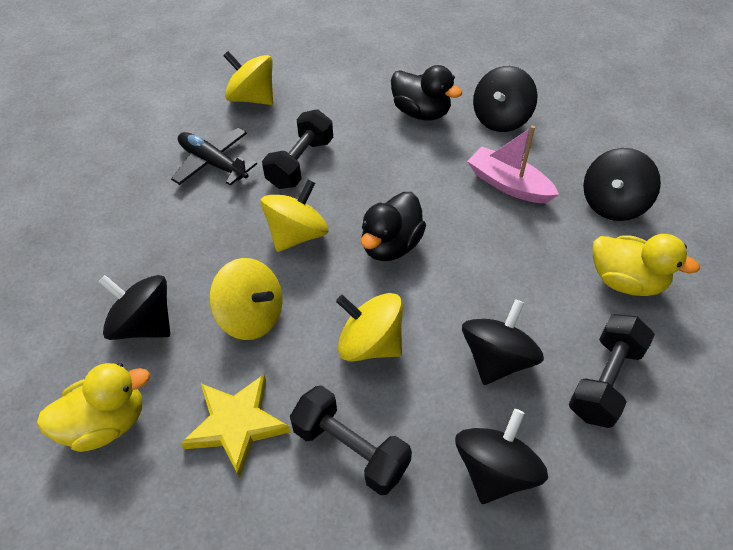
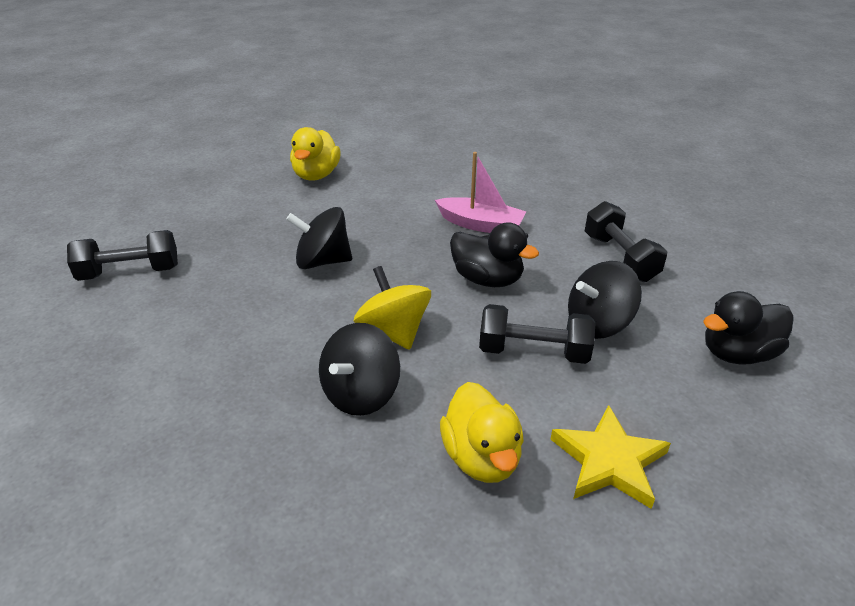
black plane: [171,128,257,186] = 1 -> none = 0
black spinning top: [98,275,170,340] [455,409,548,504] [462,299,544,385] [473,66,538,132] [583,148,661,221] = 5 -> [286,207,352,269] [319,323,400,416] [568,261,642,339] = 3
yellow spinning top: [209,258,283,340] [223,51,273,105] [260,179,329,252] [336,293,403,362] = 4 -> [353,266,431,350] = 1

